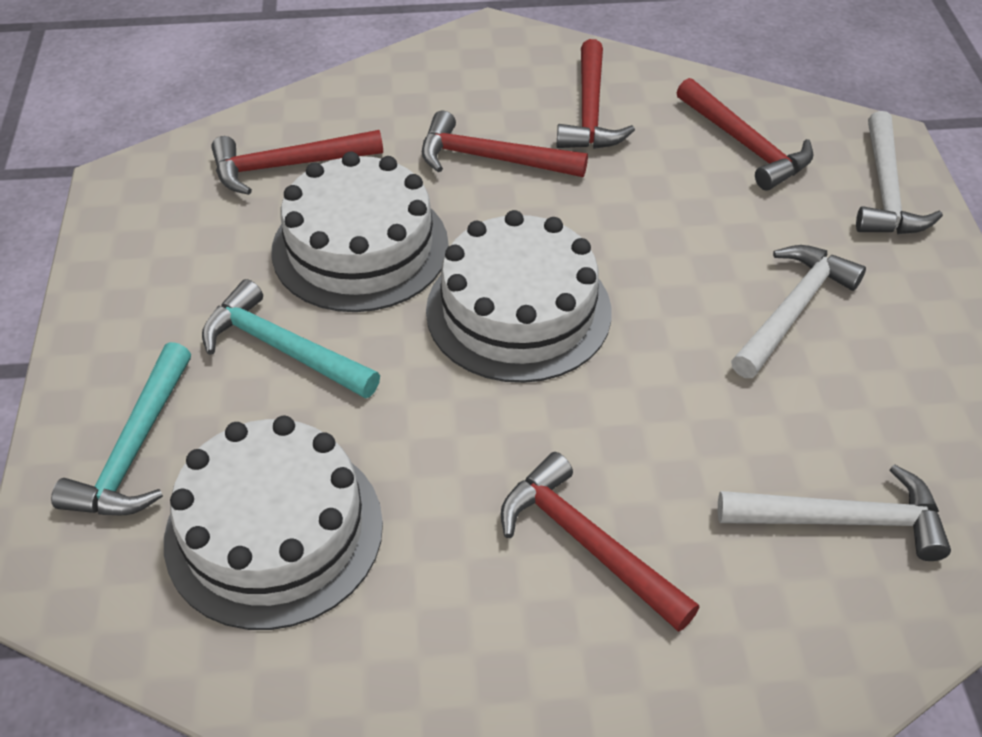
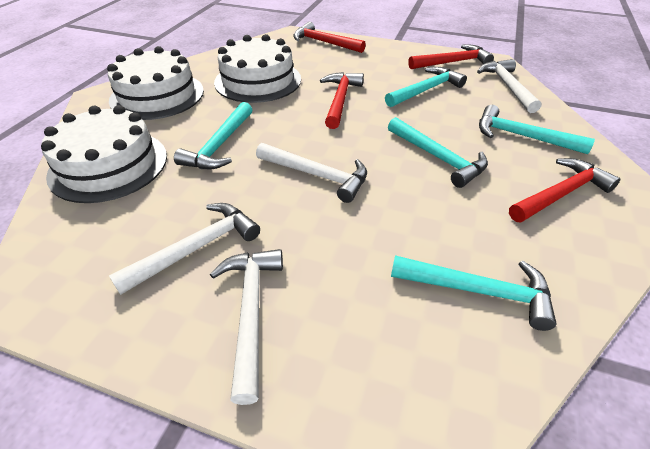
red hammer: [211,130,383,195] [422,111,588,177] [500,452,700,632] [556,39,635,149] [677,78,813,190] = 5 -> [293,22,366,53] [320,72,364,129] [408,44,494,69] [509,158,620,222] = 4
turquoise hammer: [51,342,191,515] [202,279,380,399] = 2 -> [174,102,253,169] [385,67,467,107] [388,117,488,188] [391,255,556,331] [479,105,595,154] = 5
white hammer: [718,464,951,561] [731,245,866,378] [856,111,943,234] = 3 -> [109,203,260,295] [210,249,283,405] [256,143,367,203] [477,59,542,113] = 4

